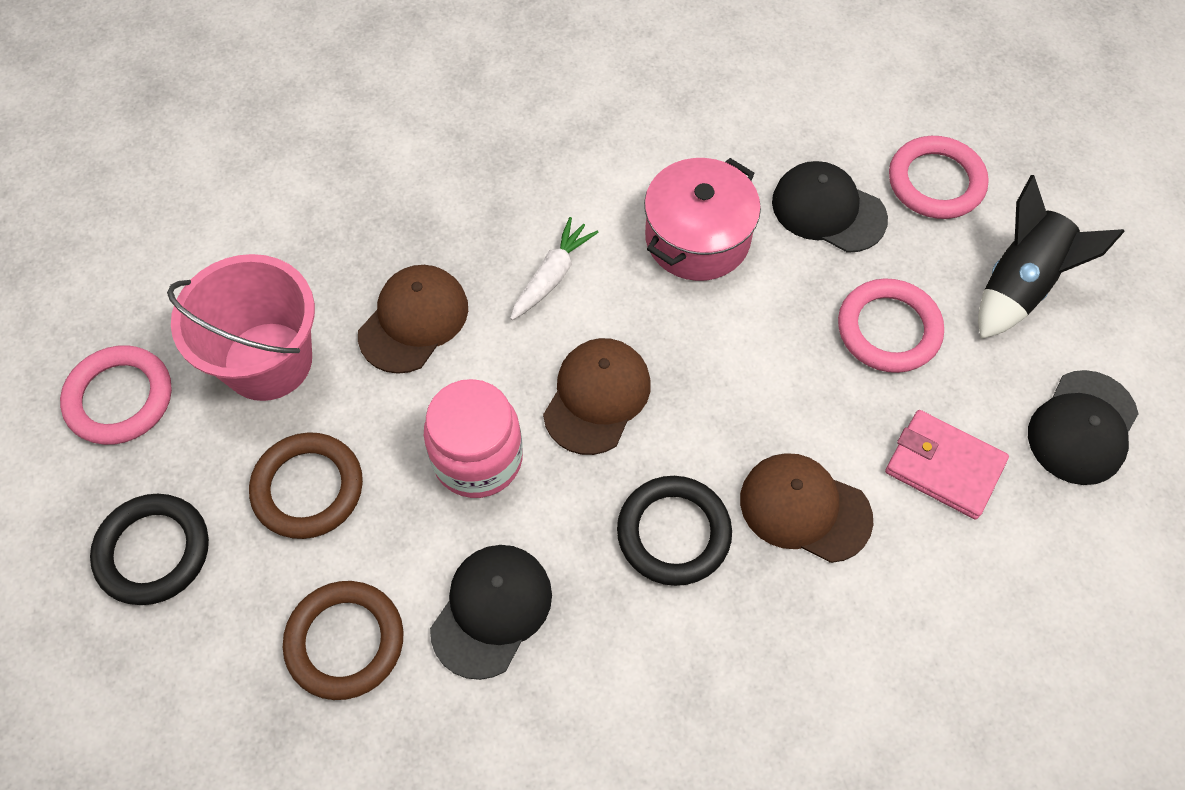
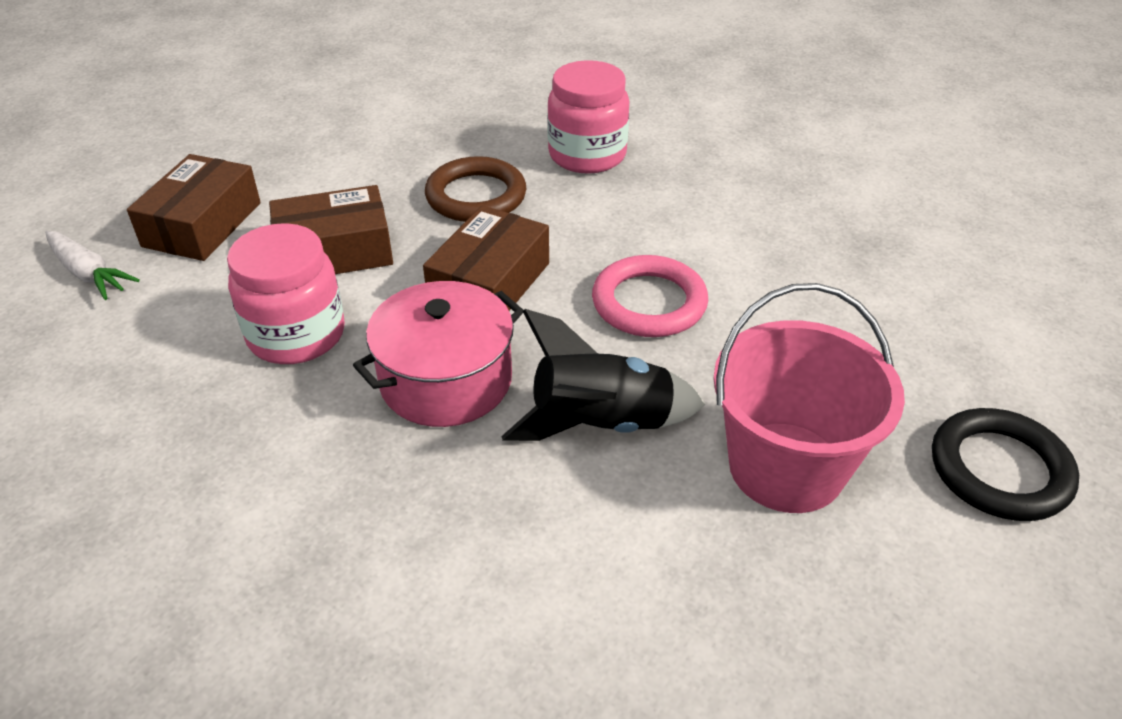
black cap: [430,545,552,680] [772,161,888,253] [1028,370,1139,485] = 3 -> none = 0
black ring: [90,494,209,605] [617,476,732,586] = 2 -> [932,408,1079,521] = 1
brown box: none = 0 -> [127,154,261,261] [269,185,393,274] [423,205,549,311] = 3
brown cap: [358,265,468,374] [543,338,651,455] [740,453,874,563] = 3 -> none = 0
brown ring: [249,432,363,539] [283,581,404,700] = 2 -> [425,156,526,222] = 1
pink jar: [424,379,523,498] = 1 -> [227,223,345,364] [547,60,630,174] = 2
pink ring: [60,345,172,445] [838,278,944,373] [889,136,989,219] = 3 -> [592,255,708,337] = 1
pink wallet: [885,410,1009,520] = 1 -> none = 0

